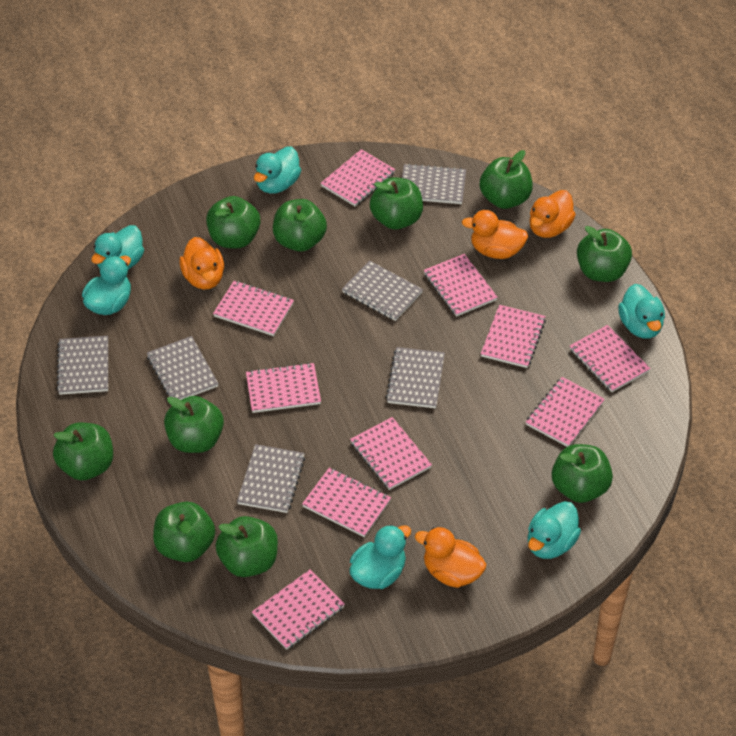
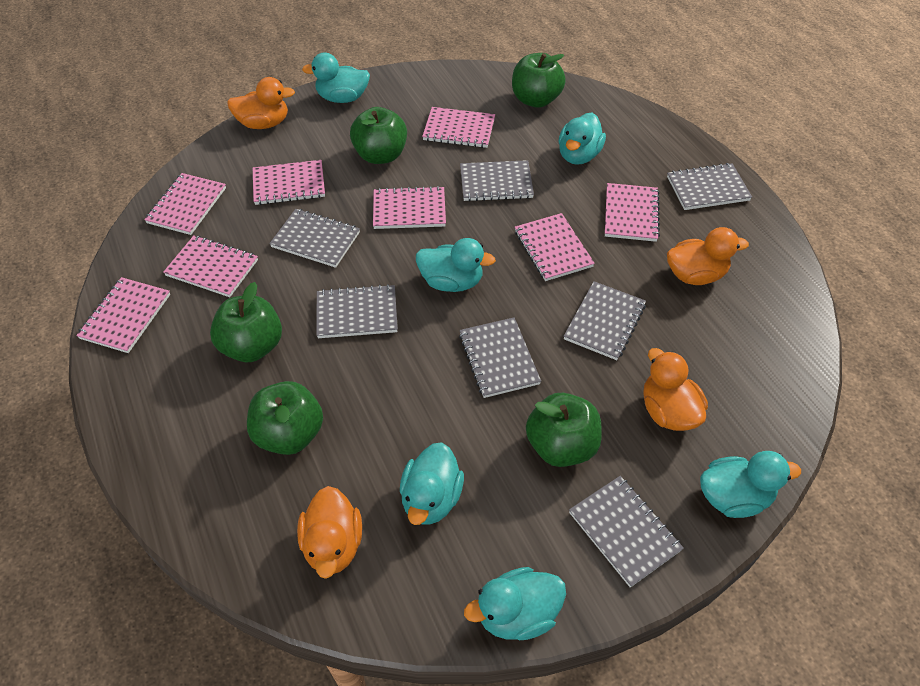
green apple: [53,422,113,481] [153,502,215,562] [164,396,224,453] [206,196,260,248] [216,516,278,577] [273,199,327,252] [370,177,423,230] [480,150,533,209] [552,444,613,503] [577,226,632,282] = 10 -> [210,282,282,362] [247,381,323,455] [350,107,407,164] [512,53,566,108] [526,393,602,467] = 5
grey notebook: [57,336,108,395] [147,336,219,400] [237,444,305,513] [342,261,423,321] [386,347,445,408] [402,163,466,204] = 6 -> [269,209,360,268] [316,284,398,338] [459,317,541,398] [460,160,534,202] [564,281,646,360] [569,476,684,588] [667,163,752,210] = 7
pink notebook: [213,281,294,336] [246,363,321,413] [252,570,345,650] [302,468,391,537] [321,149,395,206] [350,417,432,490] [424,254,498,317] [481,305,546,368] [526,377,605,447] [570,325,651,392] = 10 -> [76,277,170,353] [144,173,226,235] [163,235,258,297] [253,160,325,205] [373,186,446,229] [422,107,495,148] [515,213,595,281] [605,183,660,242] = 8

